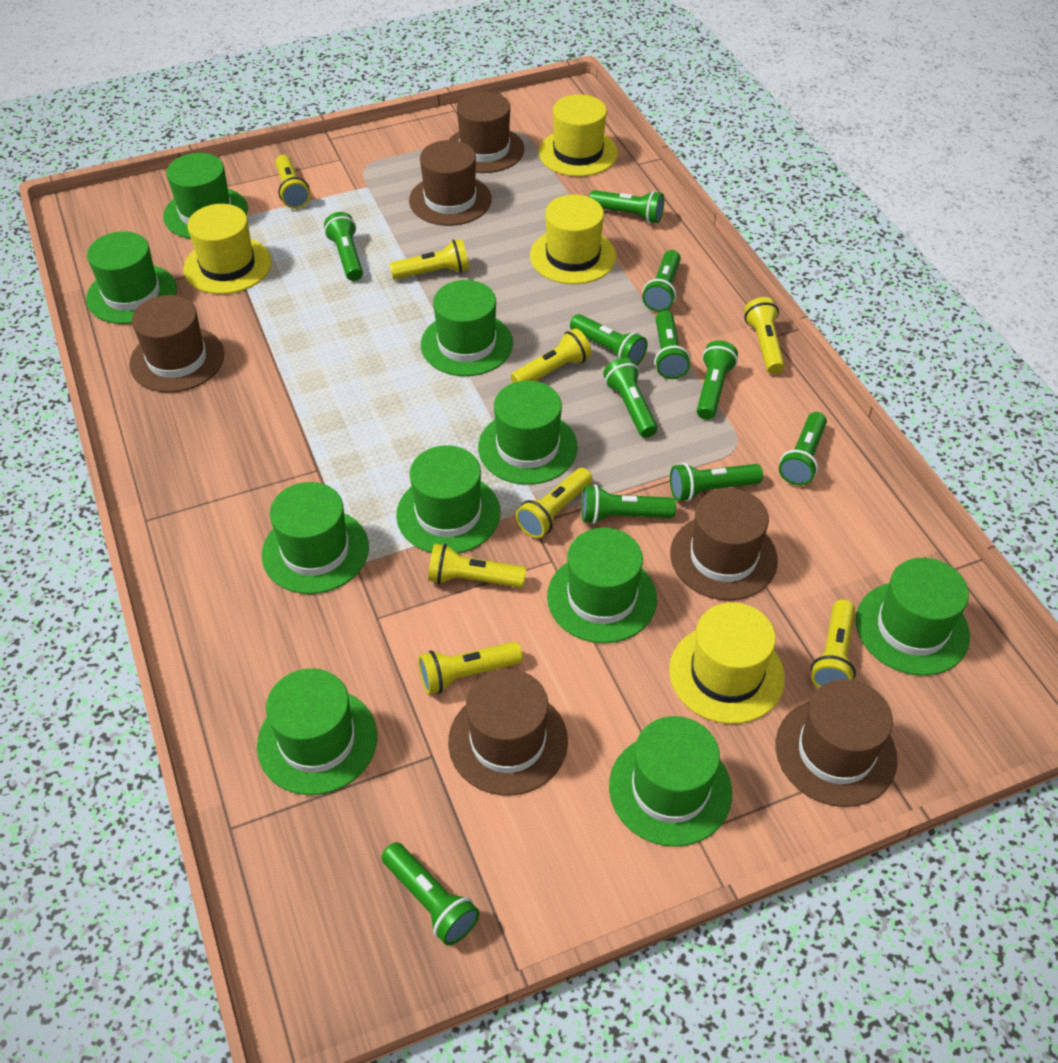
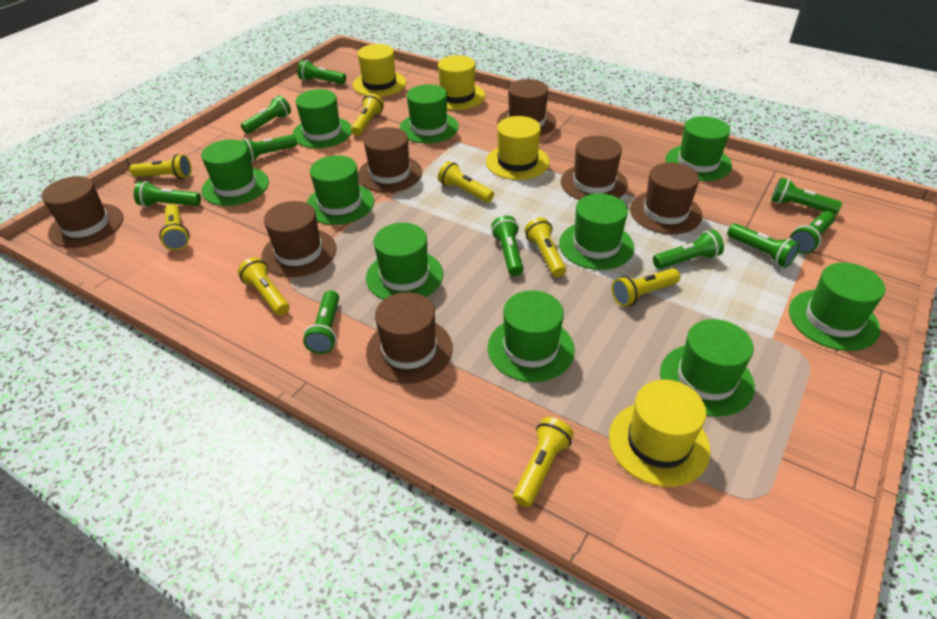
brown hat: [129,295,224,393] [409,140,492,226] [448,669,568,796] [449,91,524,173] [670,488,778,600] [776,679,898,807] = 6 -> [41,176,123,248] [261,201,336,277] [358,127,422,193] [366,292,453,384] [497,79,556,136] [561,136,628,200] [630,162,702,234] = 7
green flashlight: [324,212,363,281] [382,842,480,946] [570,314,647,365] [582,484,676,524] [589,190,664,223] [603,358,658,438] [642,250,681,312] [655,311,690,379] [670,463,763,502] [697,340,738,420] [779,412,827,485] = 11 -> [134,181,201,207] [240,135,297,162] [241,95,291,134] [297,60,346,84] [303,290,339,354] [491,216,523,276] [653,230,724,269] [727,223,800,268] [771,177,842,215] [789,211,835,254] = 10

